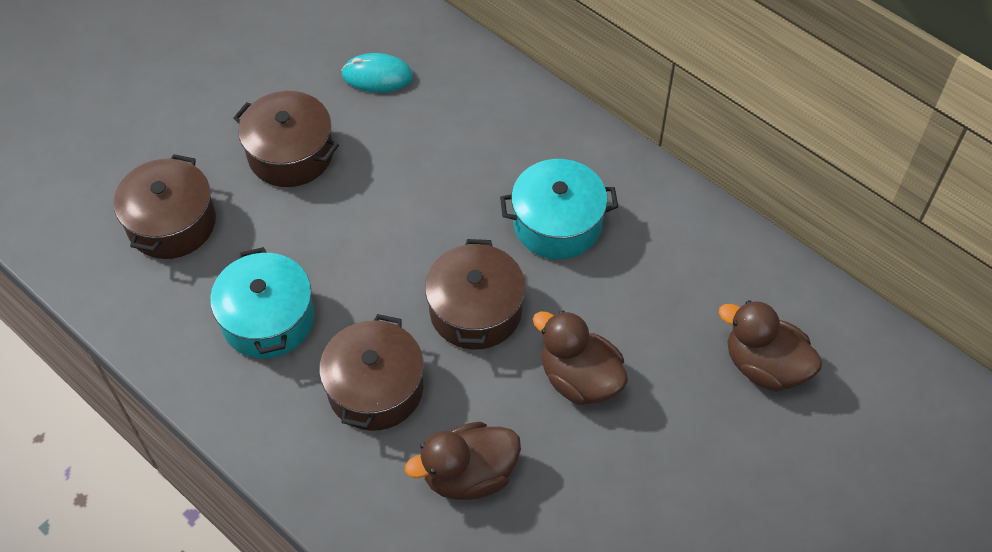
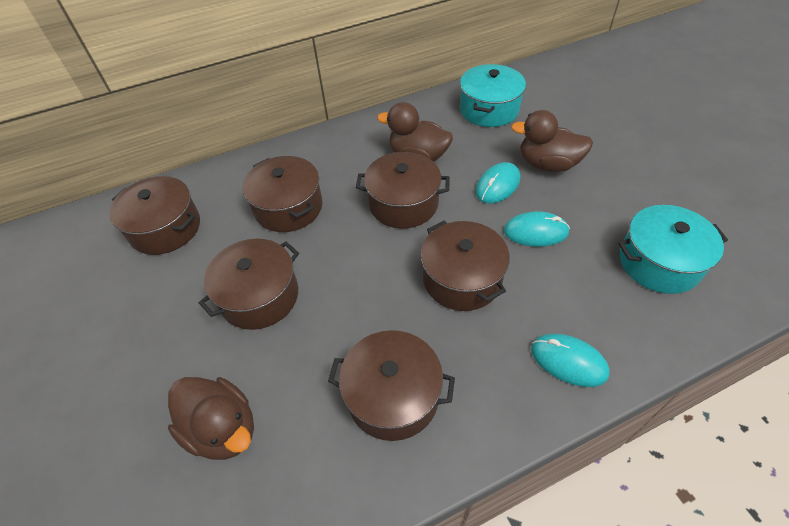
brown pot: [113,154,216,259] [233,91,339,187] [319,314,424,431] [425,239,525,350] = 4 -> [109,176,200,255] [199,239,299,330] [242,156,323,232] [328,330,455,441] [356,152,450,229] [421,221,510,311] = 6
turquoise mouse: [341,53,413,93] = 1 -> [476,162,520,203] [504,211,570,247] [531,334,610,387] = 3

